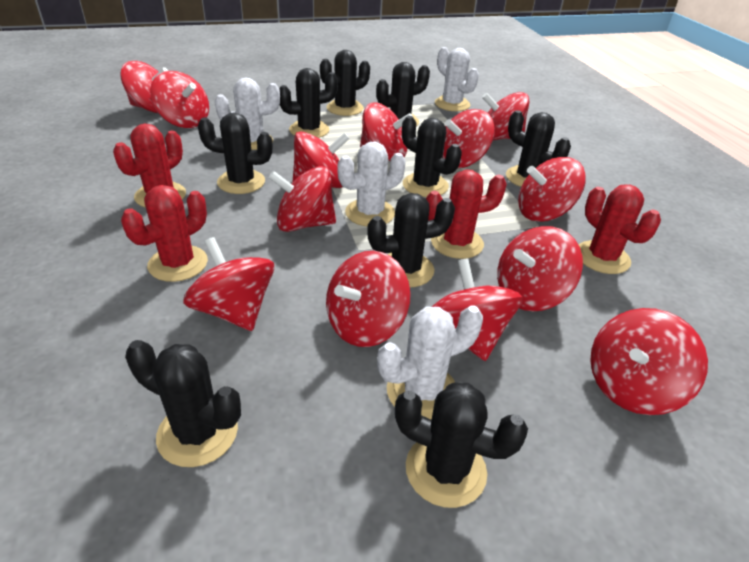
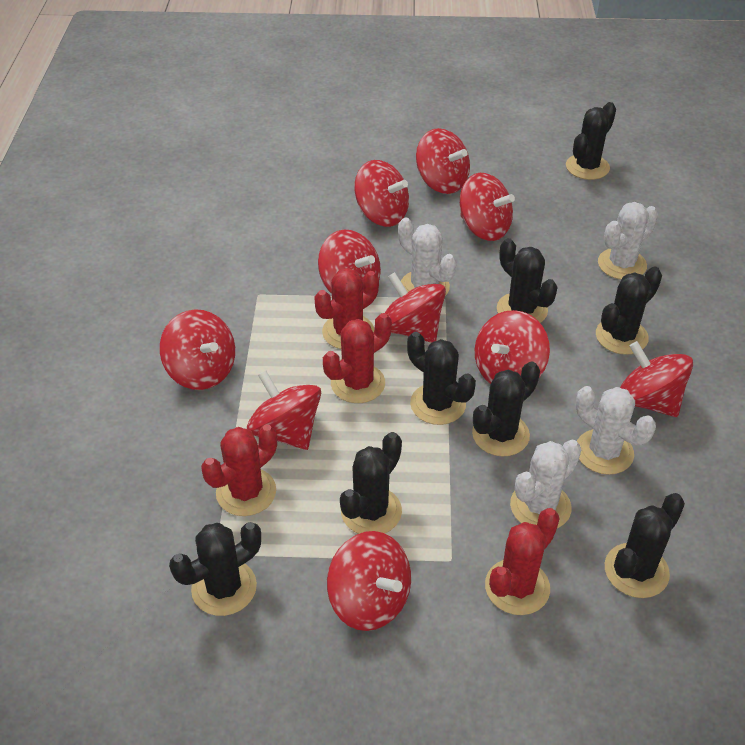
black cactus: [125,340,241,467] [198,112,273,194] [279,68,338,138] [320,50,370,116] [367,193,455,287] [376,62,430,126] [395,382,528,508] [402,116,462,197] [506,110,571,187] = 9 -> [169,522,261,616] [340,432,402,534] [407,332,476,425] [472,361,540,456] [497,238,558,323] [566,102,616,180] [596,266,662,355] [605,493,685,598] = 8
red spinning top: [120,61,168,113] [150,71,209,128] [183,237,274,331] [269,166,336,232] [292,131,349,188] [326,251,411,347] [360,102,413,161] [432,258,523,361] [443,109,495,168] [482,92,529,140] [497,226,583,311] [518,157,586,222] [590,308,708,415] = 13 -> [160,309,235,390] [247,371,321,450] [318,230,381,294] [327,531,411,631] [354,160,409,227] [385,272,446,343] [416,128,470,194] [460,173,515,241] [475,310,550,384] [620,341,693,417] = 10

